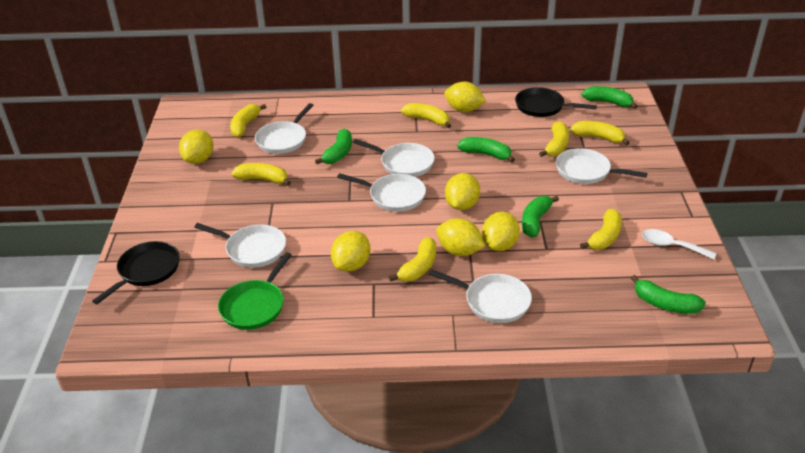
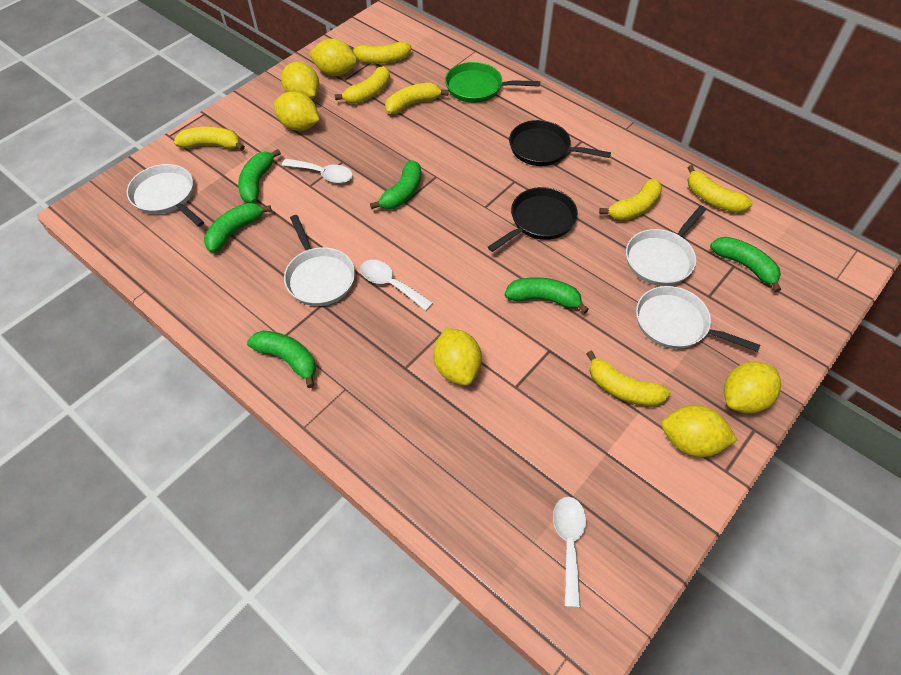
green banana: [315,129,352,164] [457,137,515,163] [522,196,559,237] [581,86,638,109] [631,275,706,314] = 5 -> [204,203,272,253] [238,149,281,203] [247,331,316,388] [370,160,421,209] [505,277,589,313] [710,237,781,292] = 6
white pan: [194,223,286,268] [255,103,314,154] [337,173,426,212] [353,139,435,177] [429,270,532,323] [556,148,647,184] = 6 -> [127,164,204,227] [284,215,355,306] [626,206,706,286] [636,286,760,352] = 4
white spoon: [642,229,716,260] = 1 -> [282,159,353,183] [360,260,433,311] [553,497,586,607] = 3

